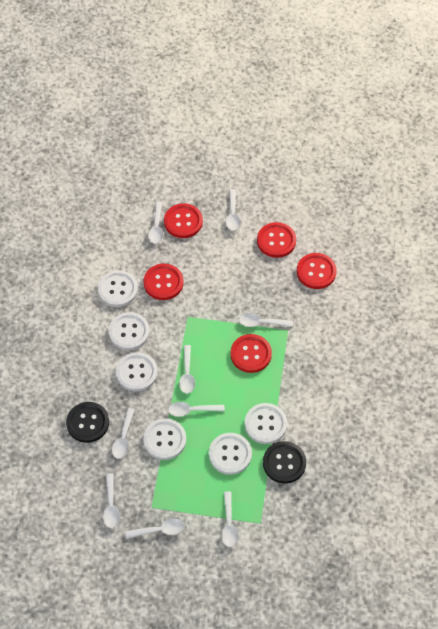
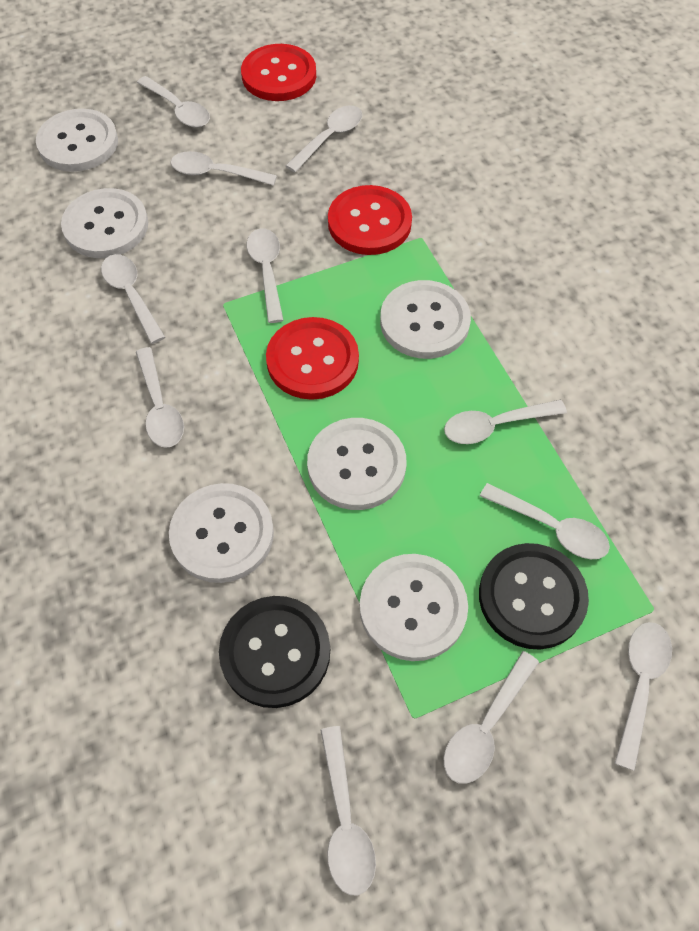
red button: [143,264,183,300] [164,203,203,238] [230,334,272,373] [257,222,296,258] [297,253,337,289] = 5 -> [241,44,316,101] [266,317,359,400] [328,185,412,255] = 3
white spoon: [103,473,120,528] [112,408,135,459] [125,518,185,538] [148,202,163,244] [168,402,225,417] [179,345,195,394] [221,491,239,547] [226,189,241,231] [239,313,293,327] = 9 -> [101,254,165,344] [136,347,184,448] [137,76,210,128] [171,151,277,186] [247,228,283,323] [286,106,362,172] [320,726,376,896] [444,400,567,444] [444,651,539,784] [480,483,610,559] [614,622,672,771] = 11

